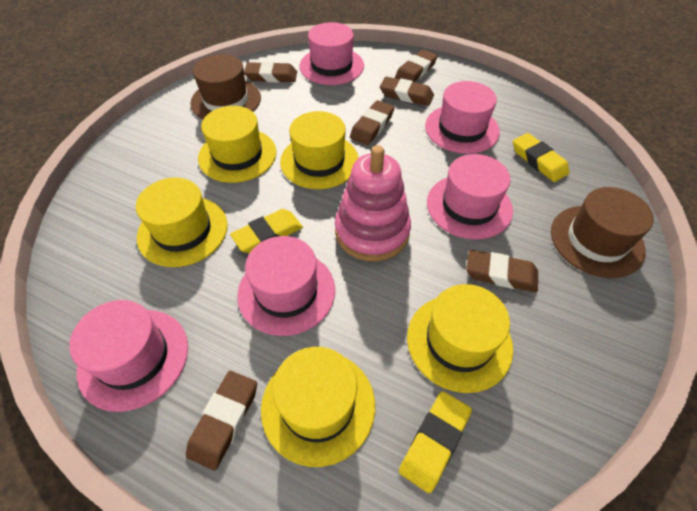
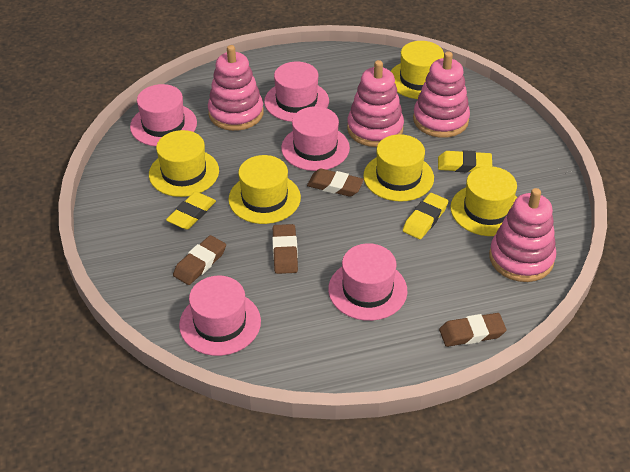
brown eraser: [186,371,257,471] [244,62,297,83] [350,100,395,145] [380,77,434,106] [395,49,438,82] [466,249,538,292] = 6 -> [173,235,226,285] [272,224,298,274] [307,169,364,197] [439,313,507,347] = 4
brown hat: [190,54,261,119] [551,187,654,278] = 2 -> none = 0
pink stacking toy: [335,145,411,262] = 1 -> [208,45,264,131] [347,60,404,147] [413,51,470,138] [489,188,556,282] = 4

